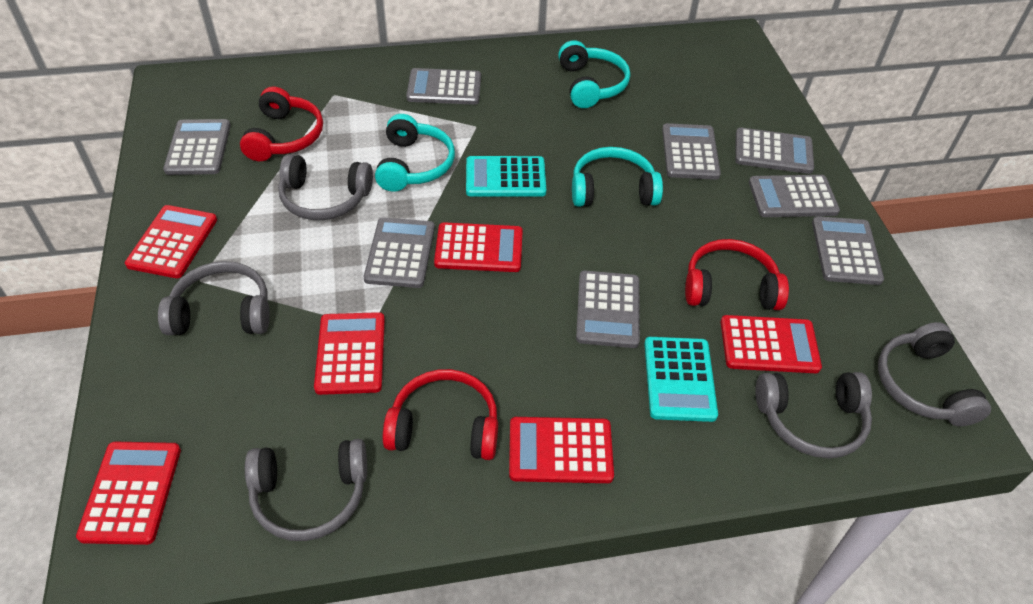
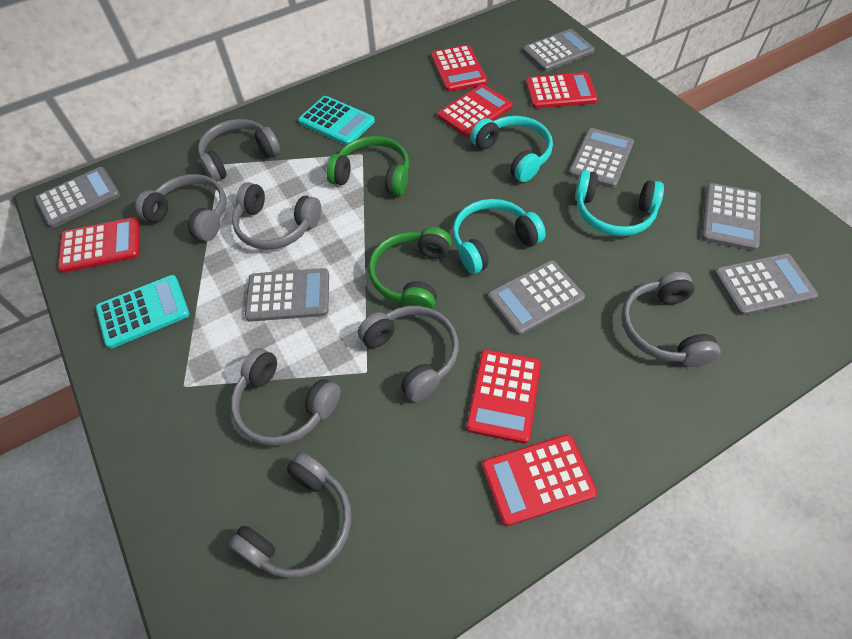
green headphones: none = 0 -> [327,136,409,196] [368,227,452,309] = 2
grey calculator: [163,119,231,175] [364,217,435,288] [406,68,481,105] [576,271,640,348] [662,123,721,180] [735,128,814,174] [749,175,840,217] [812,216,884,285] = 8 -> [35,167,120,228] [245,268,329,322] [488,260,585,335] [523,29,595,72] [568,128,634,188] [702,183,761,251] [714,253,818,315] = 7
grey headphones: [158,261,270,335] [245,439,367,541] [278,154,373,220] [755,372,872,458] [878,322,991,426] = 5 -> [135,174,226,241] [198,119,280,182] [229,452,351,578] [231,348,341,446] [232,182,321,250] [358,306,459,402] [621,272,720,367] = 7
red headphones: [240,87,323,161] [383,369,498,460] [685,239,789,310] = 3 -> none = 0

